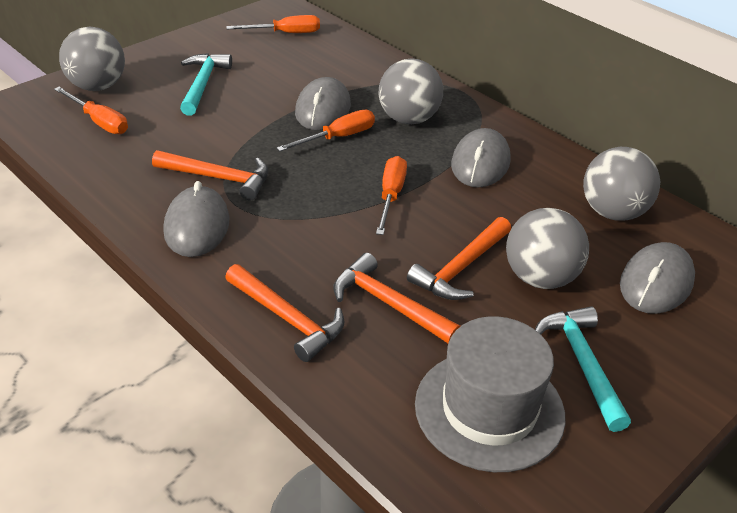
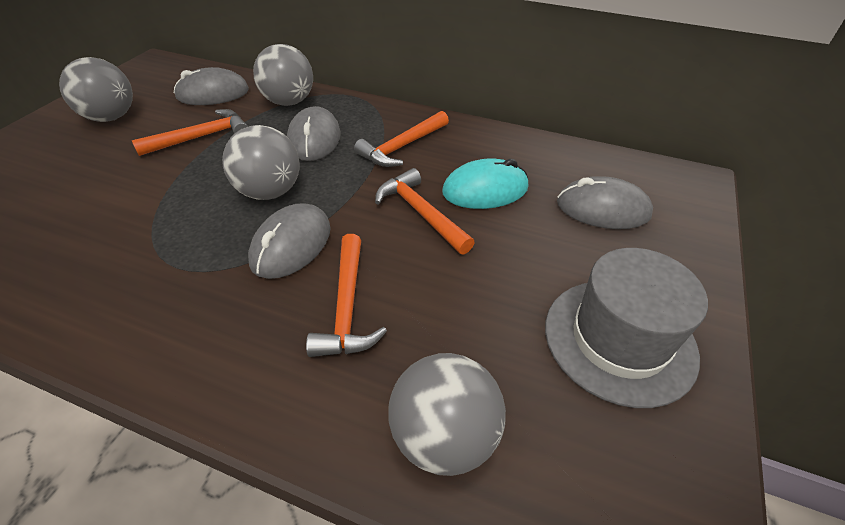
orange screwdriver: [54,87,128,134] [226,15,320,33] [277,110,375,151] [376,156,407,235] = 4 -> none = 0
turquoise hammer: [180,53,232,116] [535,306,631,432] = 2 -> none = 0
turquoise mouse: none = 0 -> [442,158,528,209] = 1

